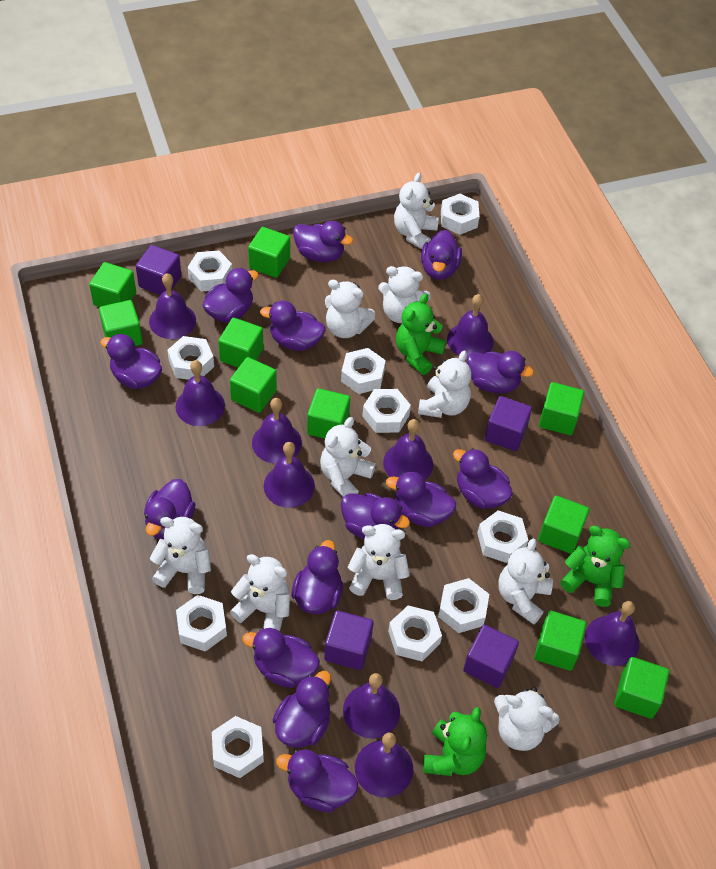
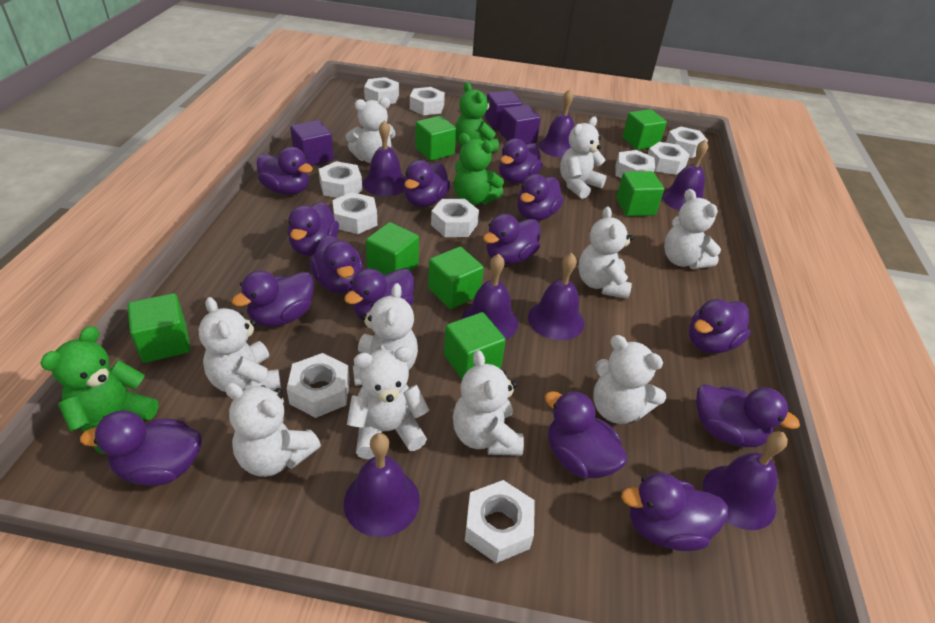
green cube: [89,262,136,307] [99,300,143,346] [218,317,263,368] [230,357,277,413] [248,227,290,278] [307,388,350,439] [534,610,586,671] [538,495,589,554] [539,382,584,435] [614,657,669,719] = 10 -> [128,293,191,363] [366,222,419,275] [415,116,456,161] [428,247,484,309] [444,312,506,379] [616,171,664,216] [623,109,667,150] = 7
purple bell: [149,273,196,339] [176,360,225,426] [252,398,302,464] [264,442,315,508] [343,673,400,739] [355,733,413,797] [383,419,433,480] [447,294,493,358] [585,601,639,666] = 9 -> [344,433,420,537] [363,120,406,196] [461,254,518,340] [528,253,584,340] [539,89,575,158] [662,140,708,210] [703,431,788,530] = 7
purple cube: [136,245,181,295] [324,610,373,670] [463,625,519,688] [485,396,532,451] = 4 -> [290,120,334,166] [485,91,522,130] [500,105,541,144] = 3

